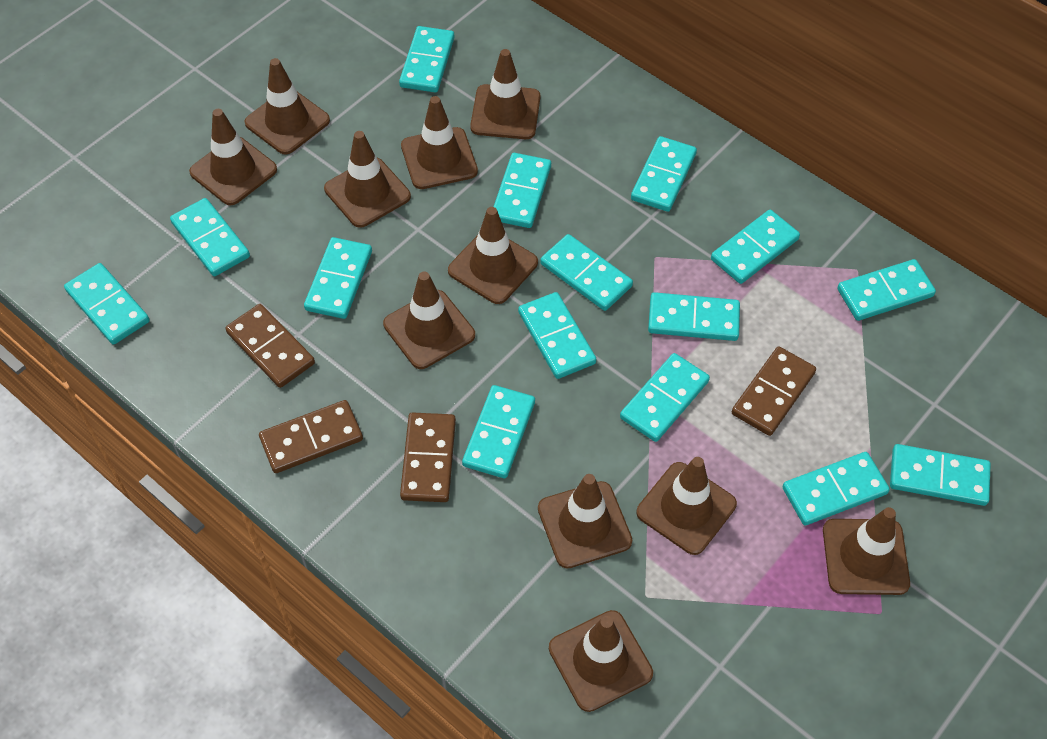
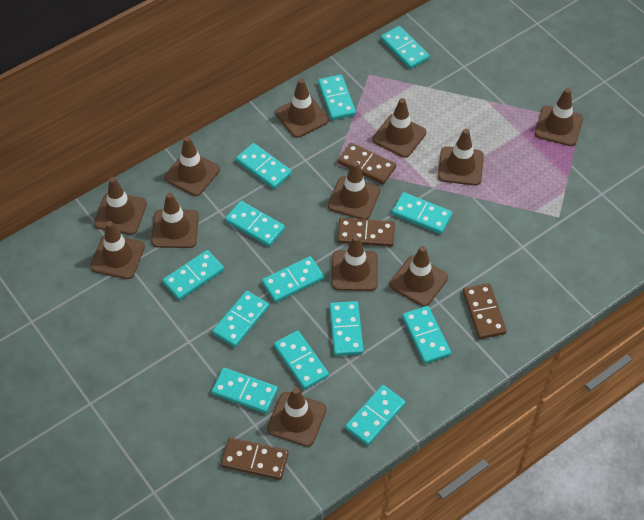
brown traffic cone: [189,109,277,205] [245,58,330,154] [324,131,411,228] [383,272,475,369] [401,96,478,189] [448,207,538,304] [470,49,540,139] [538,474,632,568] [549,610,653,712] [636,457,737,555] [823,507,910,595] = 11 -> [90,221,145,279] [94,177,147,235] [151,193,199,248] [164,136,220,196] [267,387,327,447] [275,78,329,138] [328,161,380,219] [332,235,378,291] [373,98,426,158] [390,246,448,307] [438,129,484,186] [535,88,583,146] = 12
turquoise domino: [64,263,150,345] [170,198,250,276] [304,237,372,319] [399,26,455,92] [462,385,535,478] [493,153,551,228] [518,292,596,379] [540,234,633,311] [620,353,710,442] [631,136,697,212] [648,292,740,341] [711,210,800,284] [782,452,890,525] [837,259,936,321] [890,444,991,506] = 15 -> [162,250,224,300] [211,368,278,414] [212,291,269,347] [225,201,285,247] [236,143,292,189] [262,256,324,303] [274,330,329,390] [318,74,356,120] [329,301,364,356] [345,385,406,446] [380,26,430,69] [392,192,452,234] [402,306,451,364] = 13

